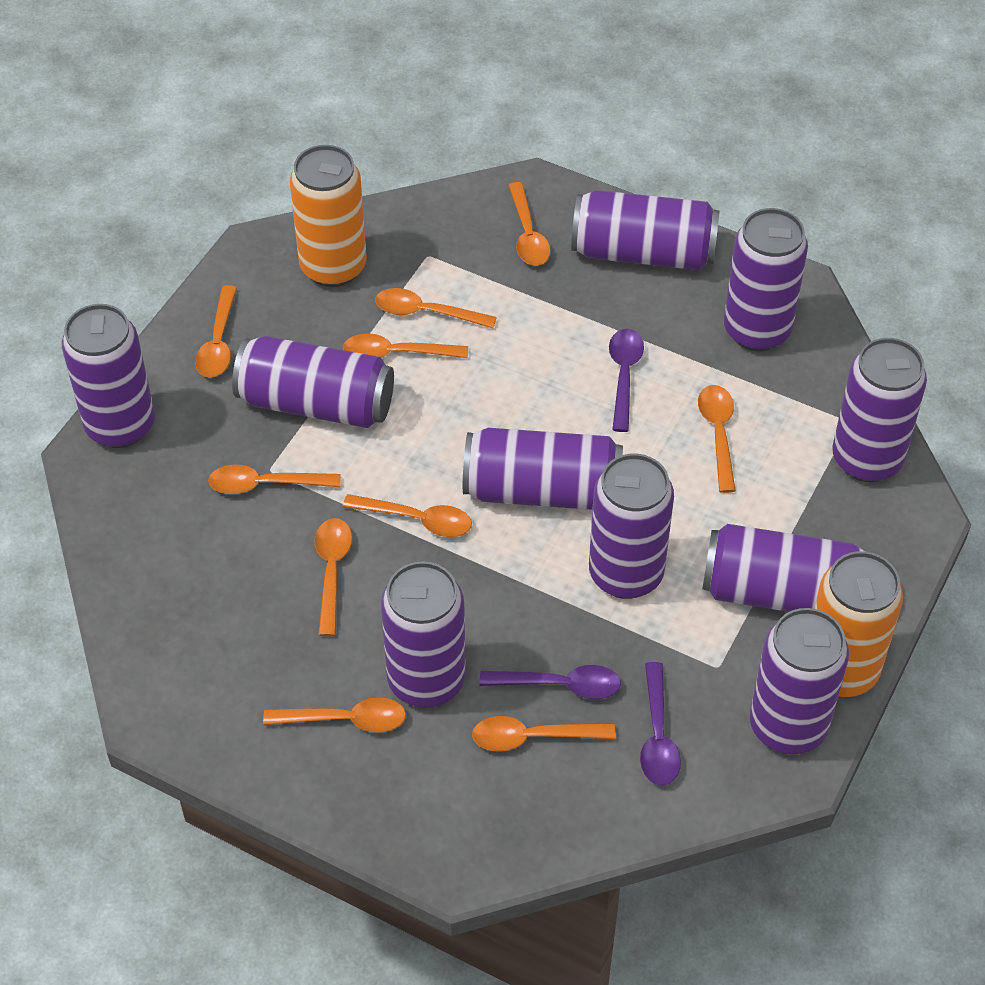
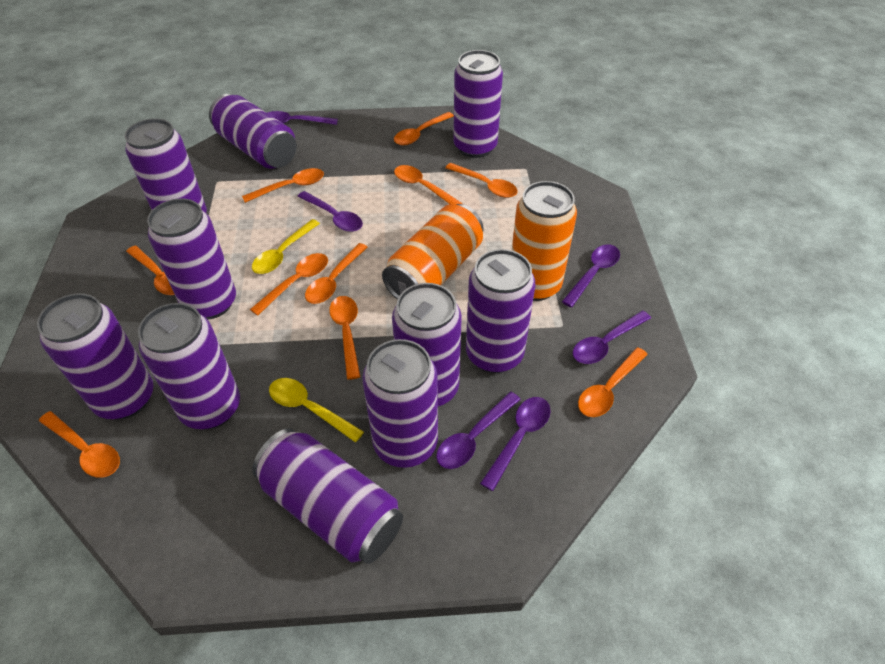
purple spoon: [479,665,621,699] [609,329,644,432] [640,662,681,786] = 3 -> [268,111,338,125] [297,191,363,232] [436,392,521,469] [480,397,551,491] [562,244,620,307] [573,311,651,364] = 6
yellow spoon: none = 0 -> [252,219,320,274] [269,378,364,443] = 2

